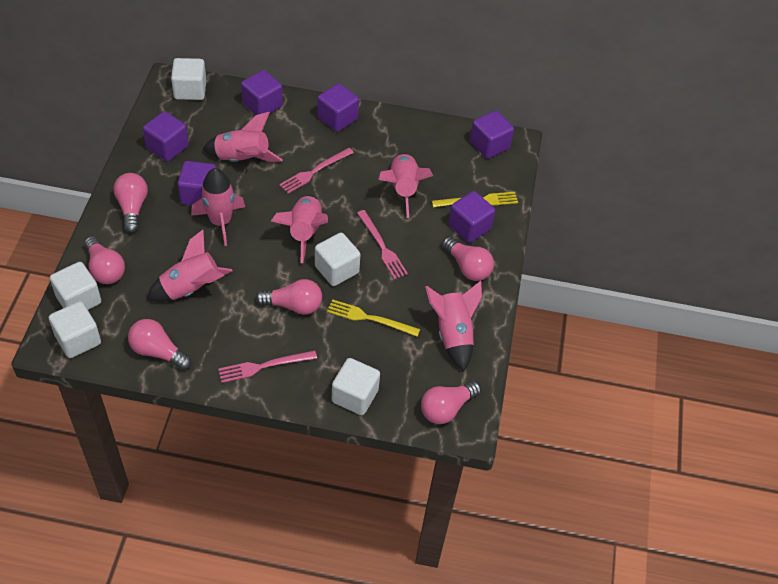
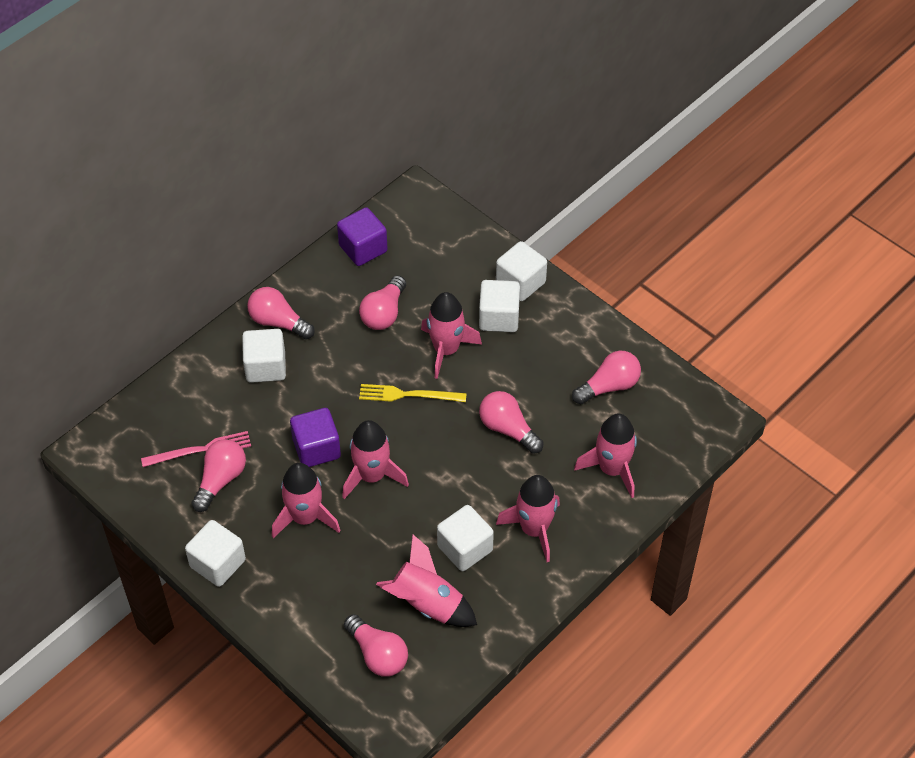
pink fork: [218,350,317,383] [279,148,354,194] [357,210,408,279] = 3 -> [141,431,251,467] = 1
purple cube: [143,111,189,162] [177,161,216,206] [241,70,283,115] [317,83,359,132] [448,191,495,243] [470,110,514,159] = 6 -> [290,408,341,467] [337,207,388,266] = 2
yellow fork: [327,299,420,337] [432,192,518,207] = 2 -> [359,384,467,402] = 1

